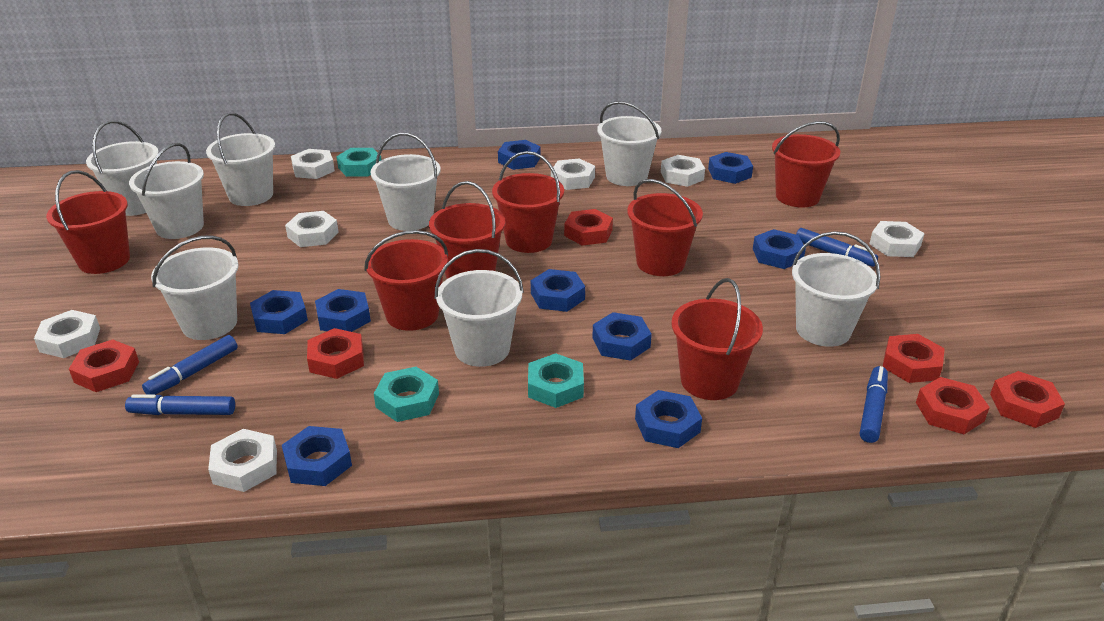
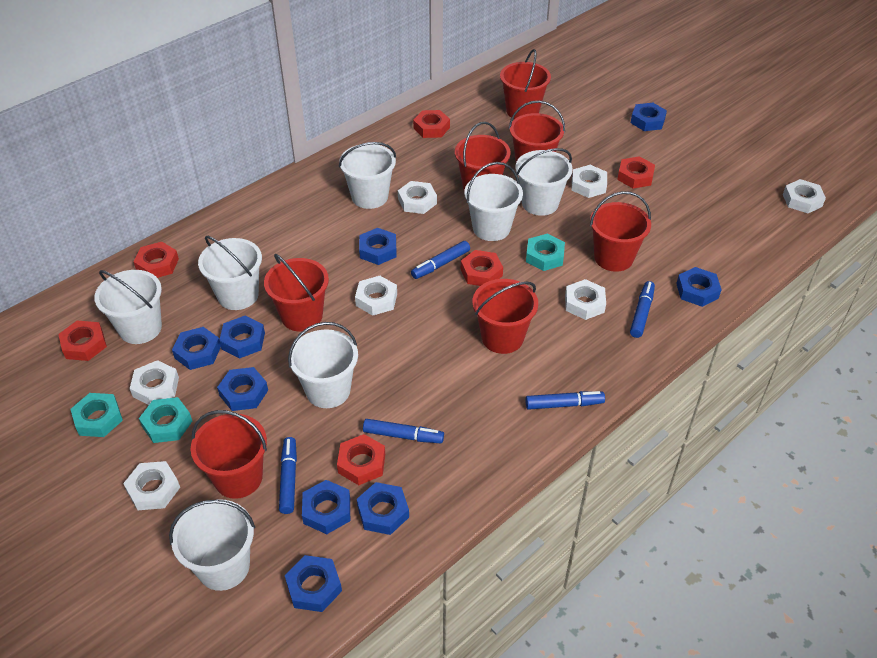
blue marker: [125,394,235,415] [142,335,238,395] [796,228,878,267] [860,366,888,443] = 4 -> [279,437,297,514] [363,419,444,443] [411,241,470,279] [526,391,605,410] [630,281,655,338] = 5
white bucket: [86,121,159,216] [129,143,204,239] [151,236,239,340] [206,113,275,206] [370,133,441,231] [435,249,524,367] [597,101,661,186] [792,231,881,347] = 8 -> [94,270,162,344] [169,499,255,591] [198,236,262,310] [288,322,358,408] [339,142,396,209] [464,162,523,241] [515,148,573,216] = 7

